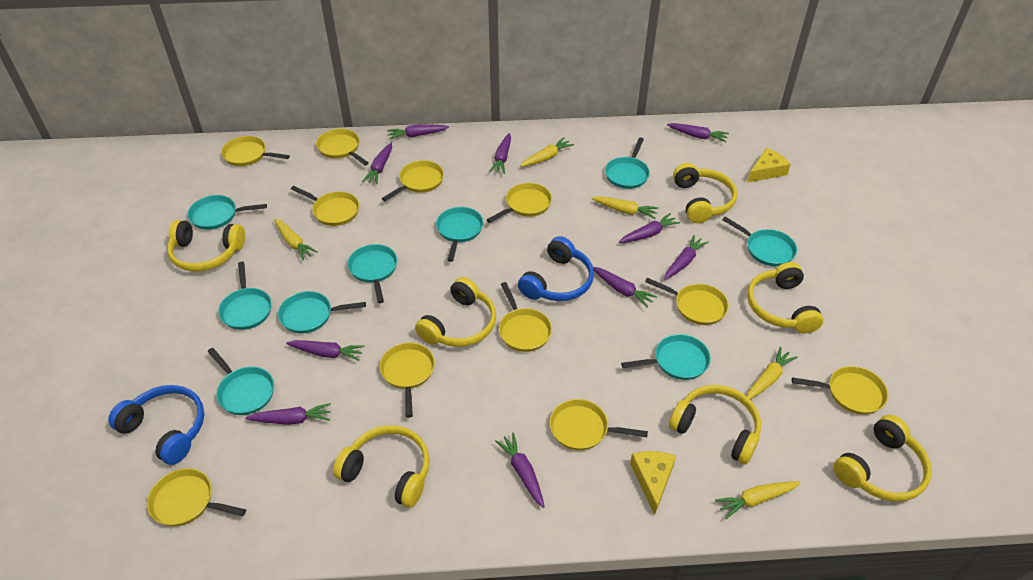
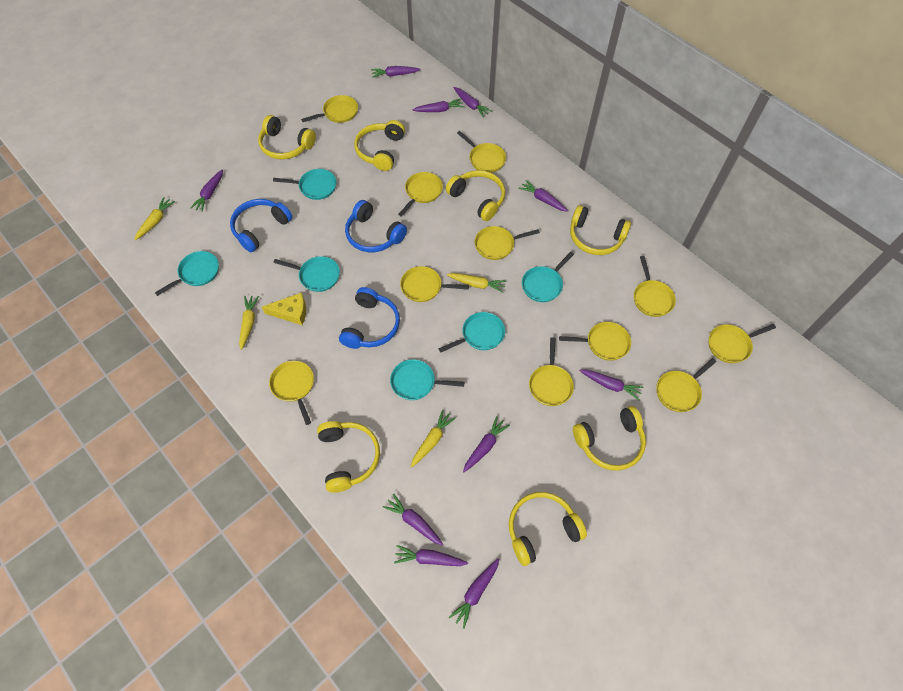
blue headphones: [108,385,204,465] [518,236,594,301] = 2 -> [230,199,292,252] [339,287,400,349] [345,200,407,252] = 3
turquoise pan: [188,195,267,230] [207,348,274,415] [218,262,272,330] [278,291,366,333] [347,244,397,303] [436,207,484,262] [605,137,650,189] [621,334,711,380] [722,217,797,266] = 9 -> [155,251,219,296] [273,169,337,200] [274,256,340,292] [390,359,464,400] [438,312,505,353] [522,252,574,302] = 6
yellow carrot: [274,219,318,260] [520,137,574,167] [591,196,659,219] [715,481,800,519] [747,347,797,399] = 5 -> [134,197,175,240] [239,296,259,350] [411,410,456,468] [447,273,506,293] = 4
yellow cheese: [630,451,676,515] [747,148,791,182] = 2 -> [262,292,306,325] = 1

